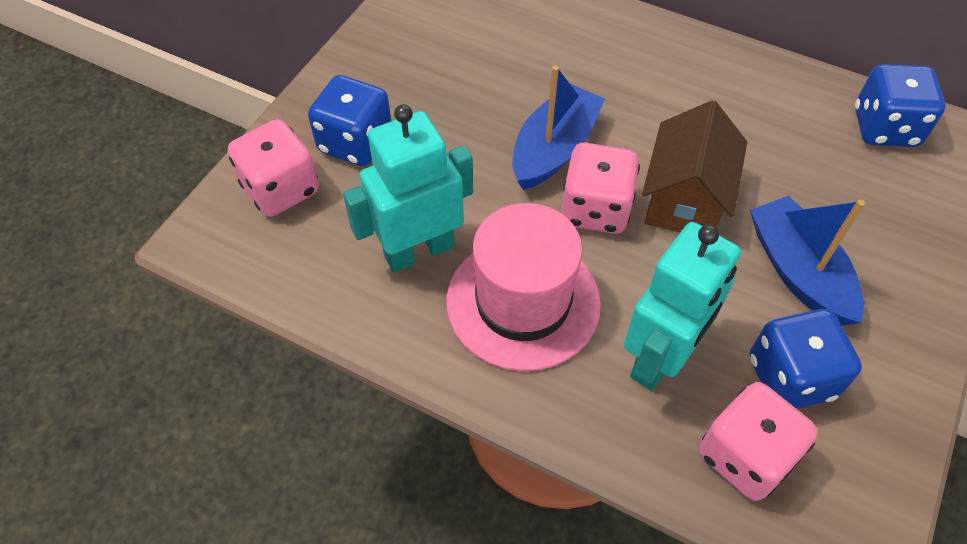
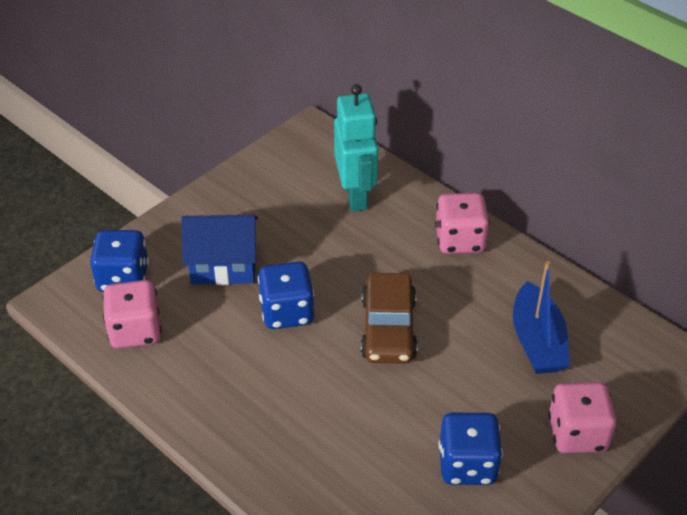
blue boat: [513,65,605,190] [750,196,865,326] = 2 -> [513,261,570,374] = 1
blue house: none = 0 -> [181,215,258,285] = 1
brown car: none = 0 -> [361,273,418,364] = 1
brown house: [642,100,747,232] = 1 -> none = 0
pink hat: [446,203,601,371] = 1 -> none = 0
turquoise robot: [343,104,473,273] [624,222,741,391] = 2 -> [334,84,378,211] = 1

